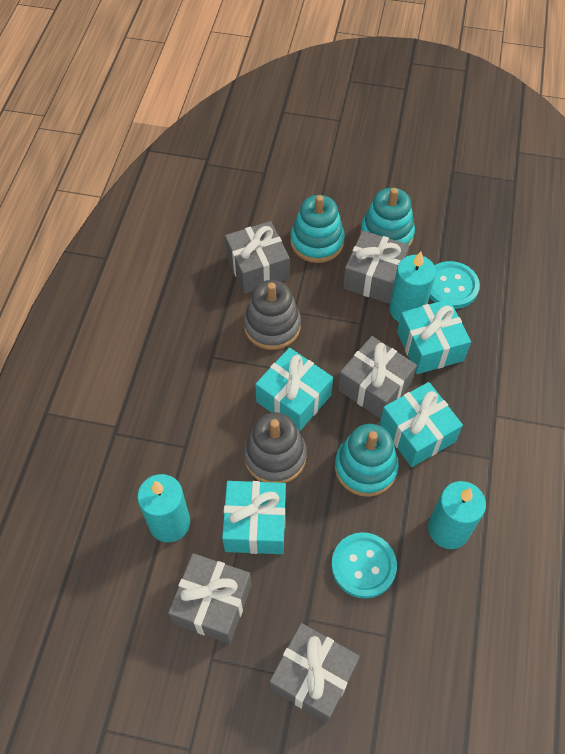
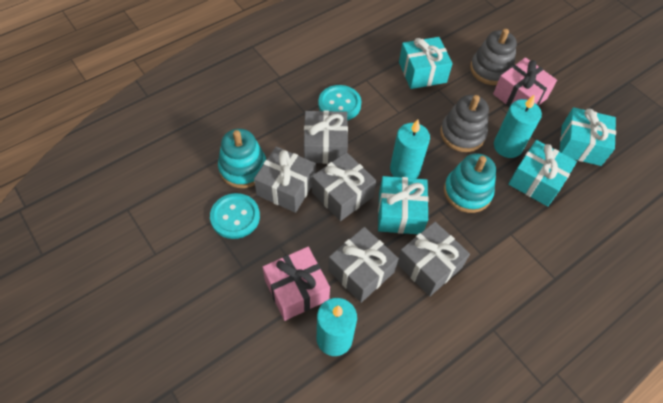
pink gift: none = 0 -> [262,247,330,321] [493,57,557,107] = 2
turquoise stacking toy: [290,195,345,263] [335,424,399,497] [360,188,415,246] = 3 -> [218,129,266,188] [444,153,496,213] = 2

